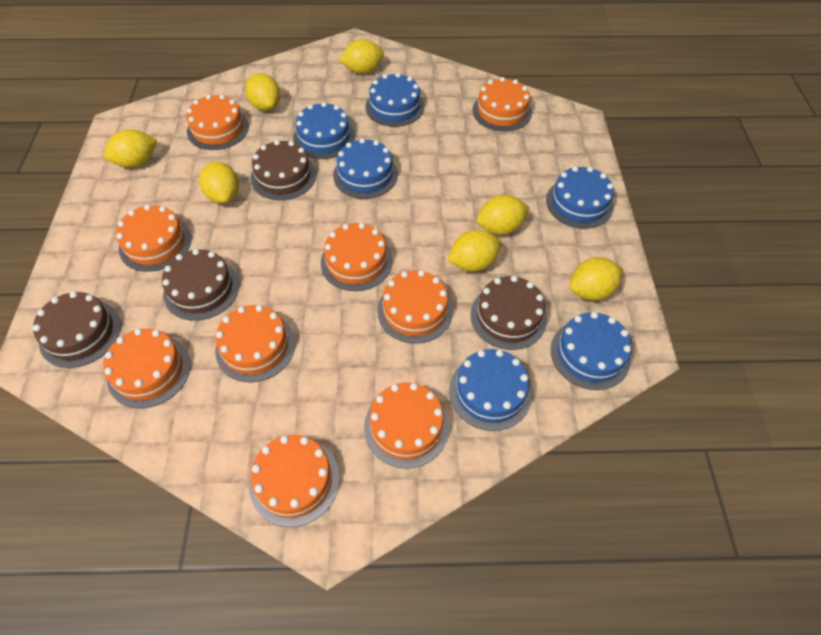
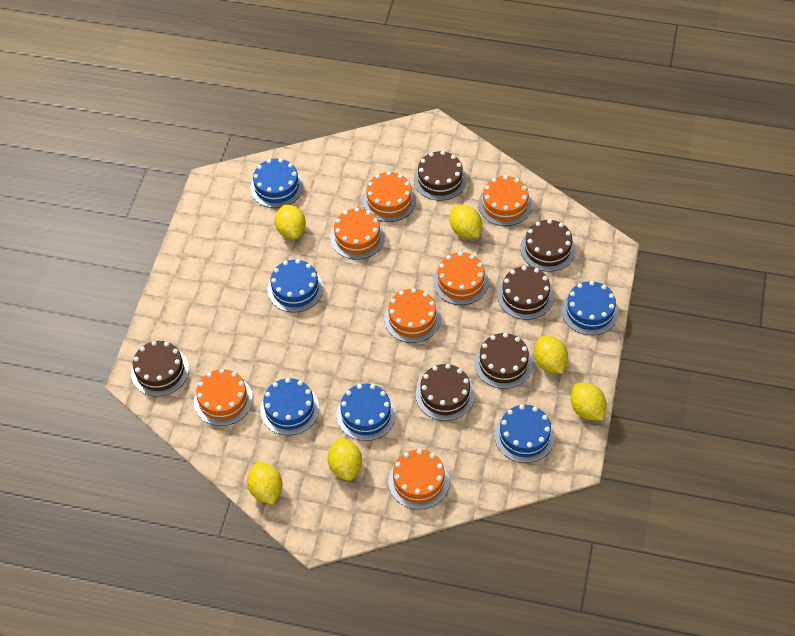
brown cake: [33,291,121,368] [162,249,239,321] [251,140,316,200] [471,276,547,350] = 4 -> [131,341,189,396] [414,151,467,201] [416,364,475,421] [474,333,533,389] [497,266,554,320] [520,219,575,272] = 6
orange cake: [103,328,191,409] [116,205,191,272] [186,94,249,150] [215,305,295,382] [249,435,340,527] [321,223,393,291] [364,382,449,469] [377,270,453,344] [473,77,532,131] = 9 -> [194,369,253,426] [331,208,385,260] [363,171,416,222] [384,288,441,343] [388,449,449,509] [433,252,489,305] [478,175,532,226] = 7
yellow lemon: [104,129,157,168] [199,162,239,204] [245,73,281,111] [339,39,384,74] [447,230,501,272] [477,195,530,235] [569,257,623,300] = 7 -> [247,462,282,505] [275,205,306,239] [328,437,362,481] [450,205,482,238] [534,336,568,374] [571,383,607,420] = 6

